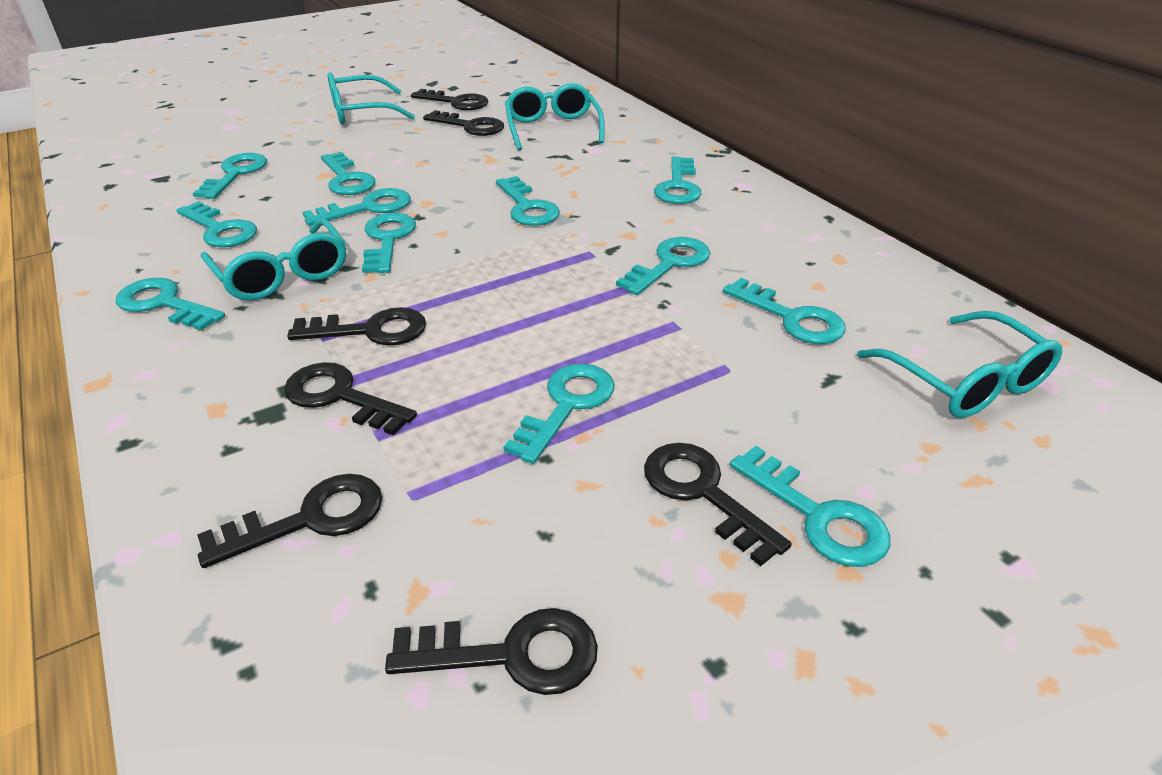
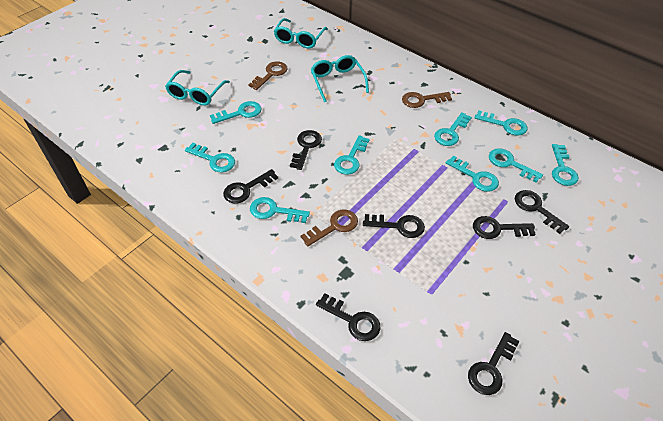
brown key: none = 0 -> [248,61,288,90] [301,210,358,247] [402,92,452,108] = 3
turquoise glasses: [201,219,346,301] [328,72,415,124] [505,83,605,151] [857,311,1062,418] = 4 -> [165,70,230,106] [274,18,328,49] [311,55,369,102] = 3
turquoise key: [116,278,225,331] [176,201,257,247] [193,153,267,199] [302,188,411,226] [321,152,375,195] [362,213,416,273] [496,176,560,226] [503,364,615,464] [616,237,710,295] [654,157,701,204] [723,278,846,344] [730,446,890,567] = 12 -> [185,143,235,172] [210,101,262,124] [250,197,310,223] [334,135,370,175] [434,112,472,146] [446,156,499,192] [475,110,527,136] [489,148,543,183] [552,144,579,186] = 9

